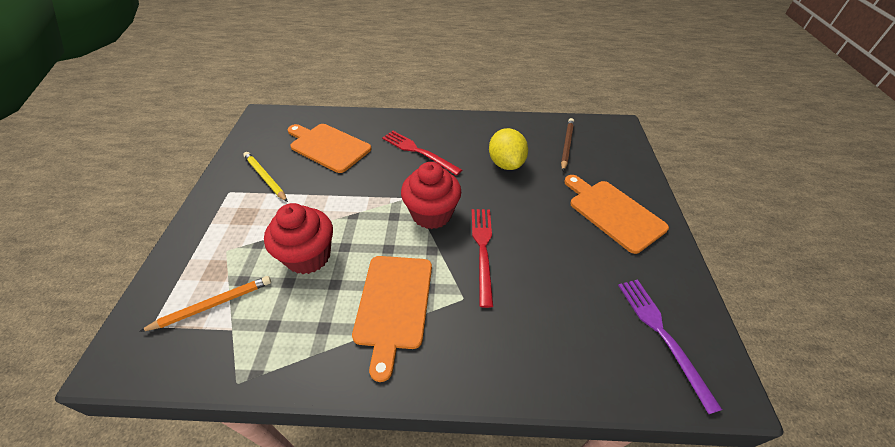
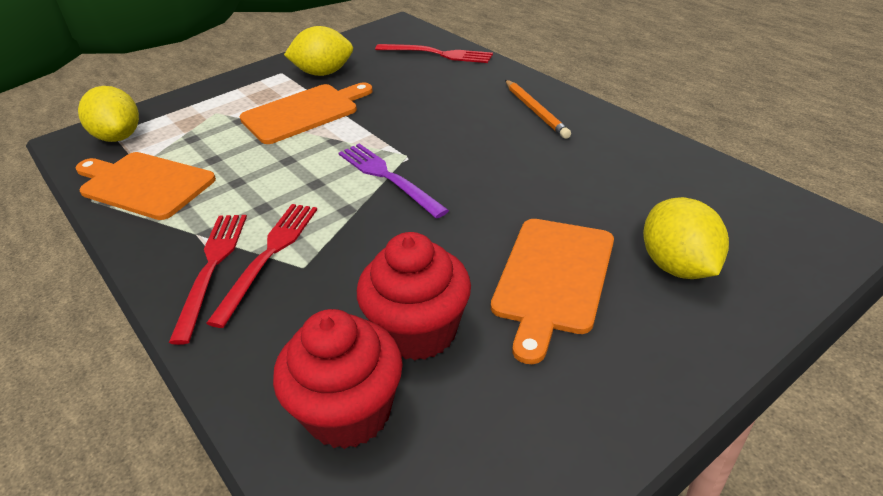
brown pencil: [561,118,574,171] = 1 -> none = 0
red fork: [382,131,462,176] [472,209,493,308] = 2 -> [169,215,247,345] [206,204,317,328] [375,44,493,63] = 3
yellow lemon: [489,128,528,170] = 1 -> [78,86,139,142] [284,26,353,76] [643,197,729,279] = 3
yellow pencil: [243,152,288,202] = 1 -> none = 0

